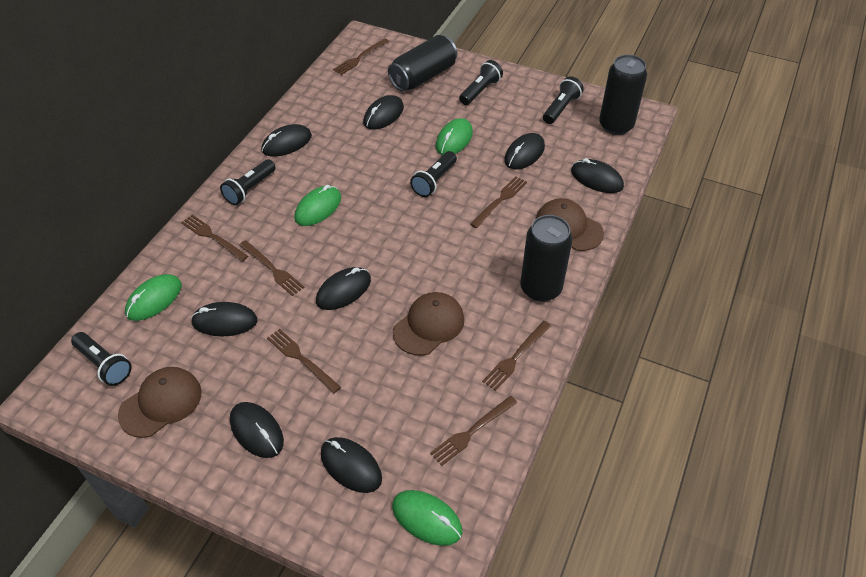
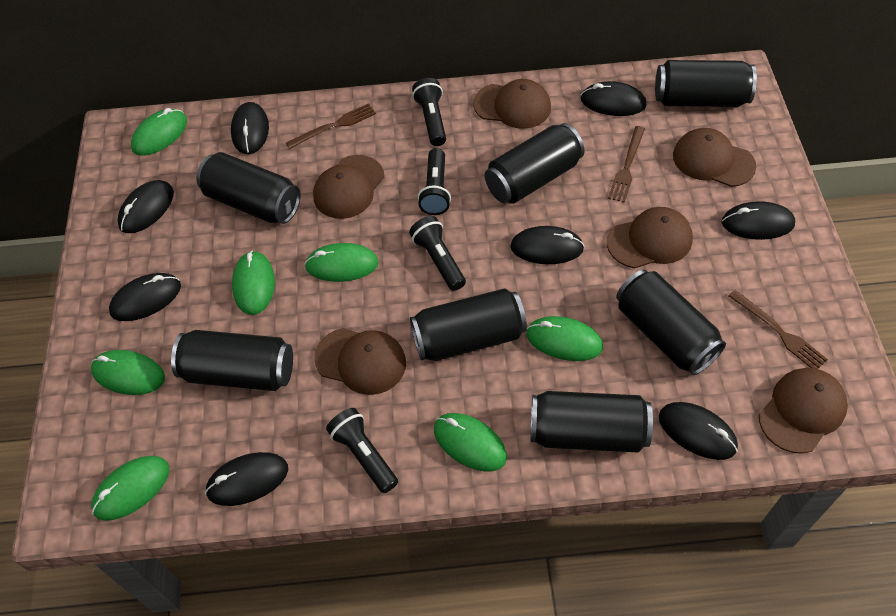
black can: [388,35,457,91] [520,215,573,302] [599,55,647,135] = 3 -> [171,330,293,391] [196,152,301,224] [410,288,527,361] [485,123,585,204] [531,391,653,453] [616,270,726,375] [655,60,757,107] = 7
black flashlight: [71,332,132,386] [220,159,276,205] [410,151,457,197] [459,60,503,105] [543,76,584,124] = 5 -> [326,408,398,493] [409,216,466,291] [412,78,446,146] [418,148,451,215] = 4
brown cap: [118,367,202,438] [393,292,464,356] [536,198,604,251] = 3 -> [313,155,384,219] [314,328,406,395] [473,79,551,129] [607,207,693,268] [673,128,756,187] [759,368,848,454] = 6
brown fork: [181,214,248,262] [239,240,305,296] [267,329,341,393] [333,38,389,75] [430,396,517,466] [470,176,527,228] [482,321,551,391] = 7 -> [286,103,376,149] [608,126,645,203] [728,290,828,369] = 3
green mouse: [125,274,182,321] [294,185,341,226] [392,490,462,546] [436,118,473,155] = 4 -> [91,350,165,395] [91,456,169,521] [131,108,187,155] [232,251,275,315] [305,243,379,282] [434,413,507,472] [526,316,603,361] = 7

